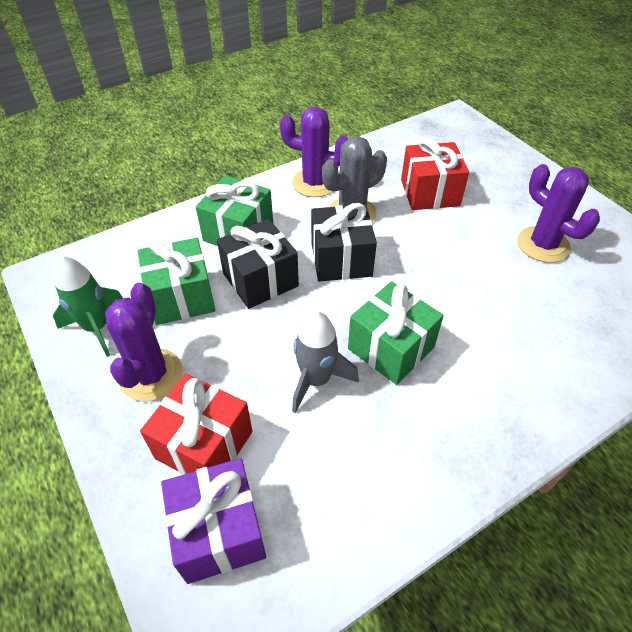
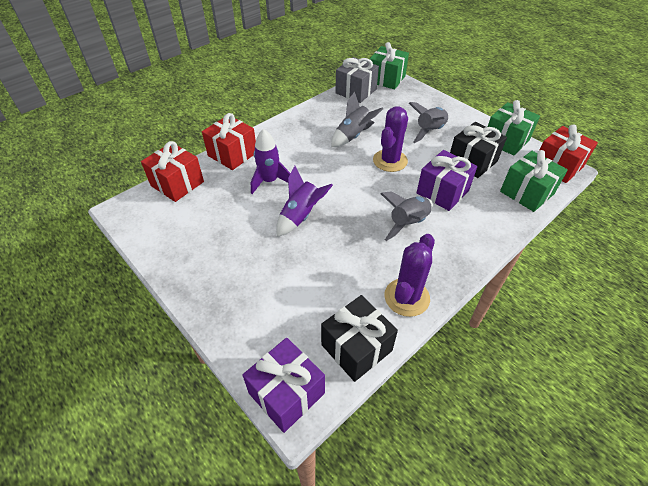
green rocket: [53,256,123,357] = 1 -> none = 0
grey cactus: [322,136,387,222] = 1 -> none = 0
grey gift: none = 0 -> [335,57,379,103] = 1
grey rocket: [292,311,359,413] = 1 -> [331,92,383,147] [380,192,433,241] [409,102,449,143] = 3
purple cactus: [105,283,182,401] [280,107,348,197] [518,164,600,263] = 3 -> [373,106,408,172] [384,234,435,317] = 2
purple gift: [161,458,266,584] = 1 -> [242,338,325,433] [417,150,477,211] = 2
purple rocket: none = 0 -> [251,129,290,194] [276,166,333,237] = 2
red gift: [140,374,252,475] [401,137,469,210] = 2 -> [141,141,204,202] [202,113,256,170] [540,125,598,183] = 3

